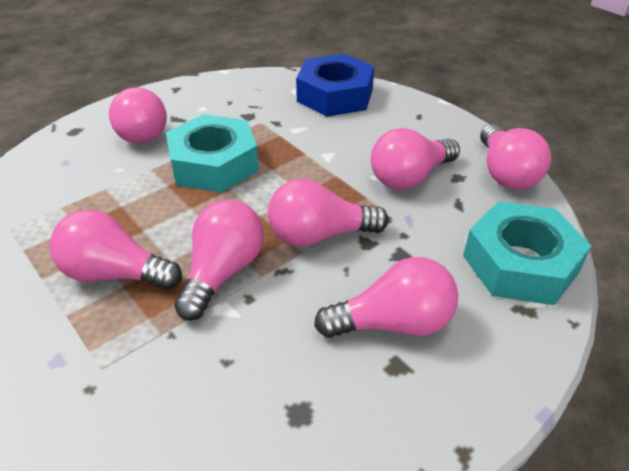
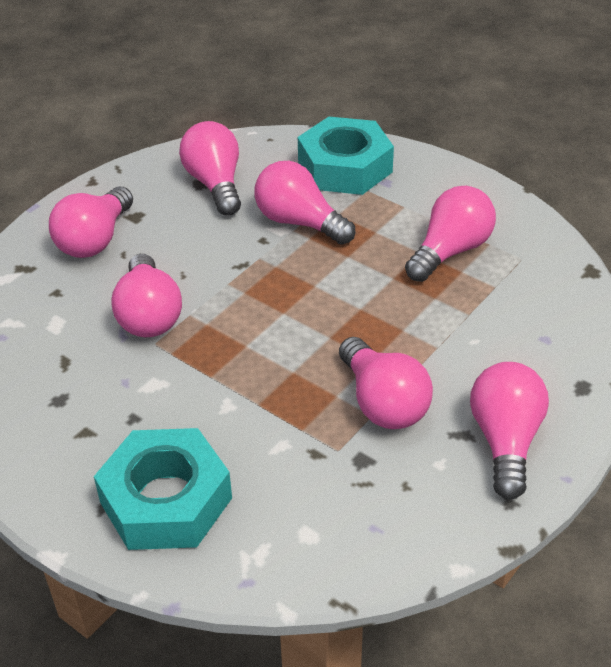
blue nut: [296,54,374,117] = 1 -> none = 0

